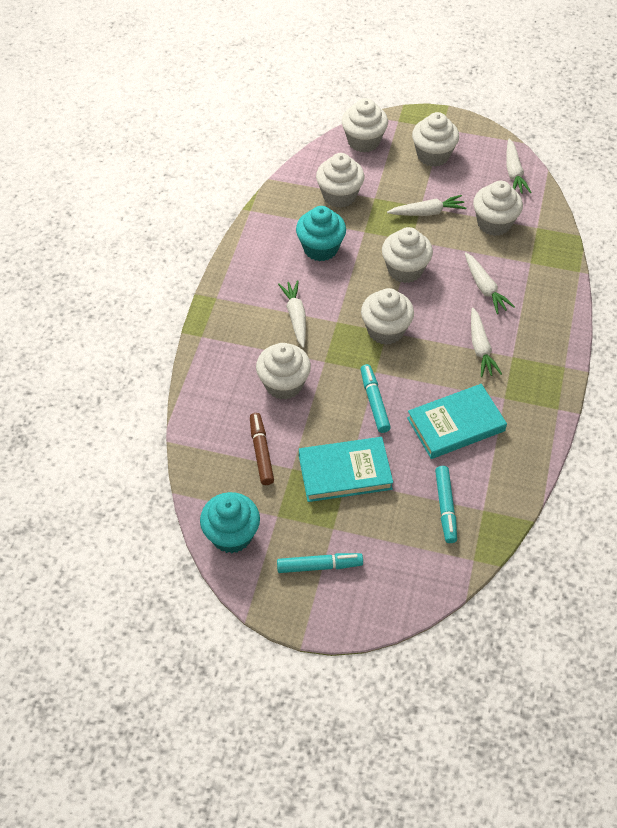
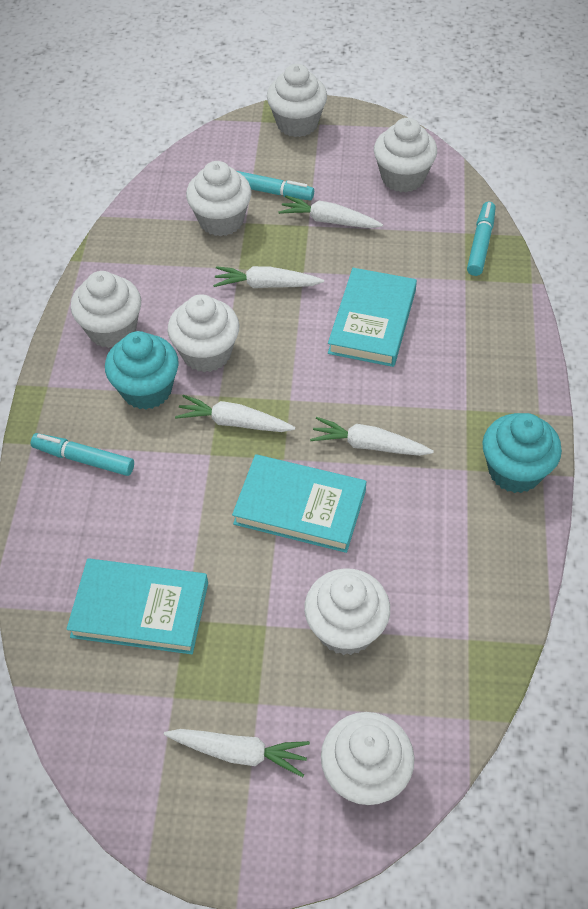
brown marker: [250,413,274,485] = 1 -> none = 0
turquoise book: [299,437,393,502] [407,384,507,459] = 2 -> [66,558,208,654] [232,454,367,553] [328,268,417,367] = 3

